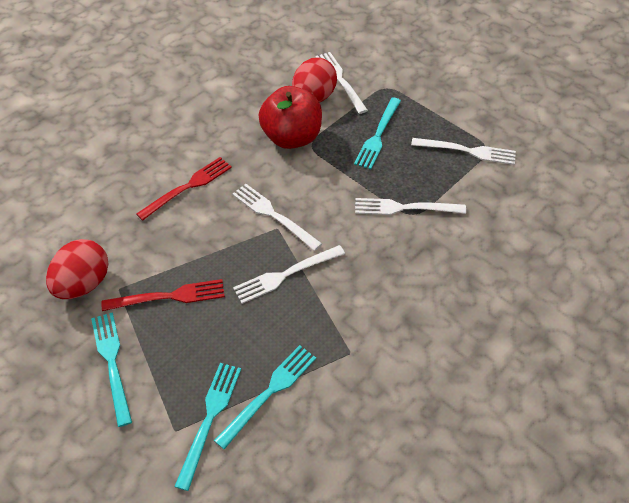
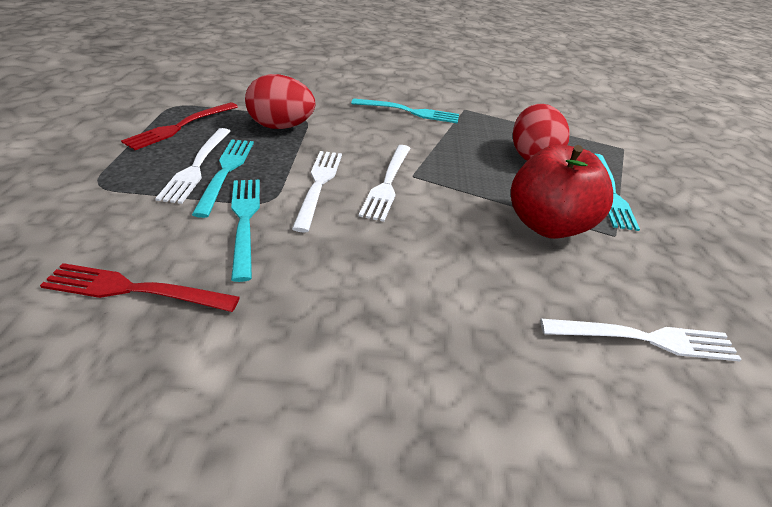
white fork: [232,184,322,251] [233,245,345,304] [316,52,368,114] [355,198,466,215] [411,138,516,165] = 5 -> [155,128,231,204] [292,151,342,232] [359,145,411,222] [540,318,742,362] = 4

